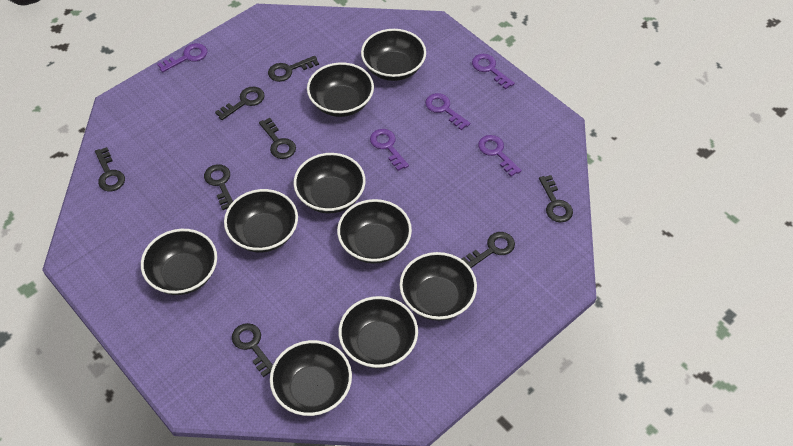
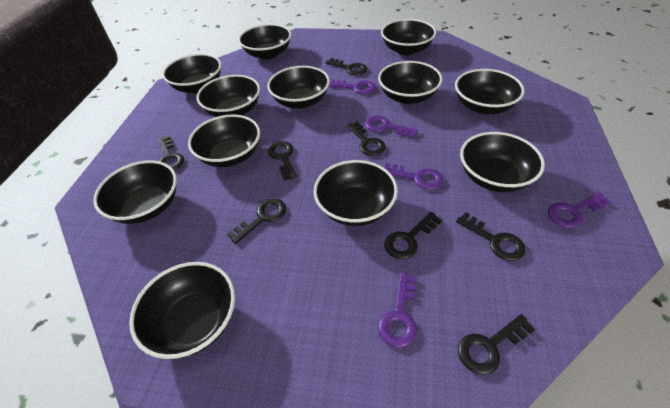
black bowl: [141,229,217,295] [224,189,298,252] [270,340,352,416] [294,153,366,213] [307,62,374,117] [337,199,412,264] [339,296,418,368] [361,29,426,81] [399,252,477,321] = 9 -> [93,160,177,224] [129,262,235,359] [162,54,221,93] [188,115,260,167] [196,75,260,117] [238,24,291,60] [267,66,330,109] [314,160,398,226] [378,61,442,104] [381,19,436,55] [455,69,524,114] [460,132,545,192] = 12

